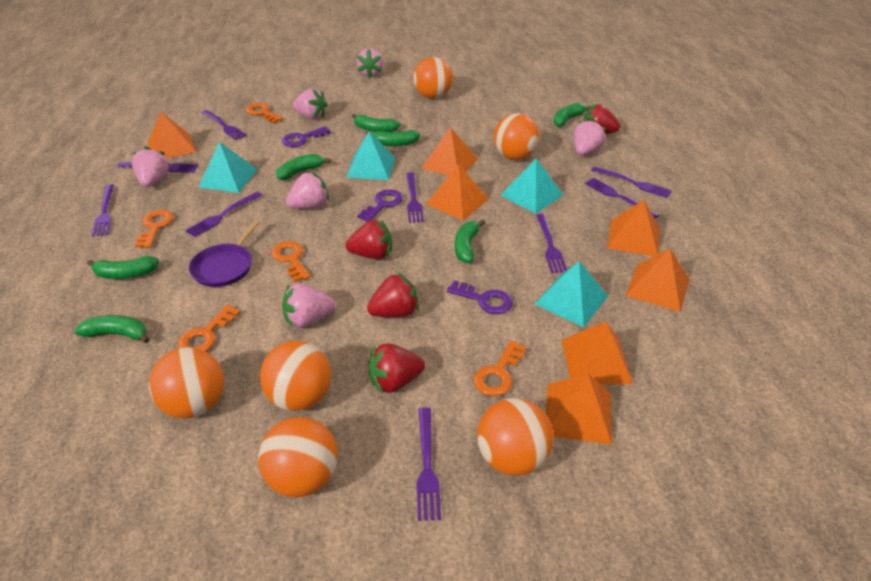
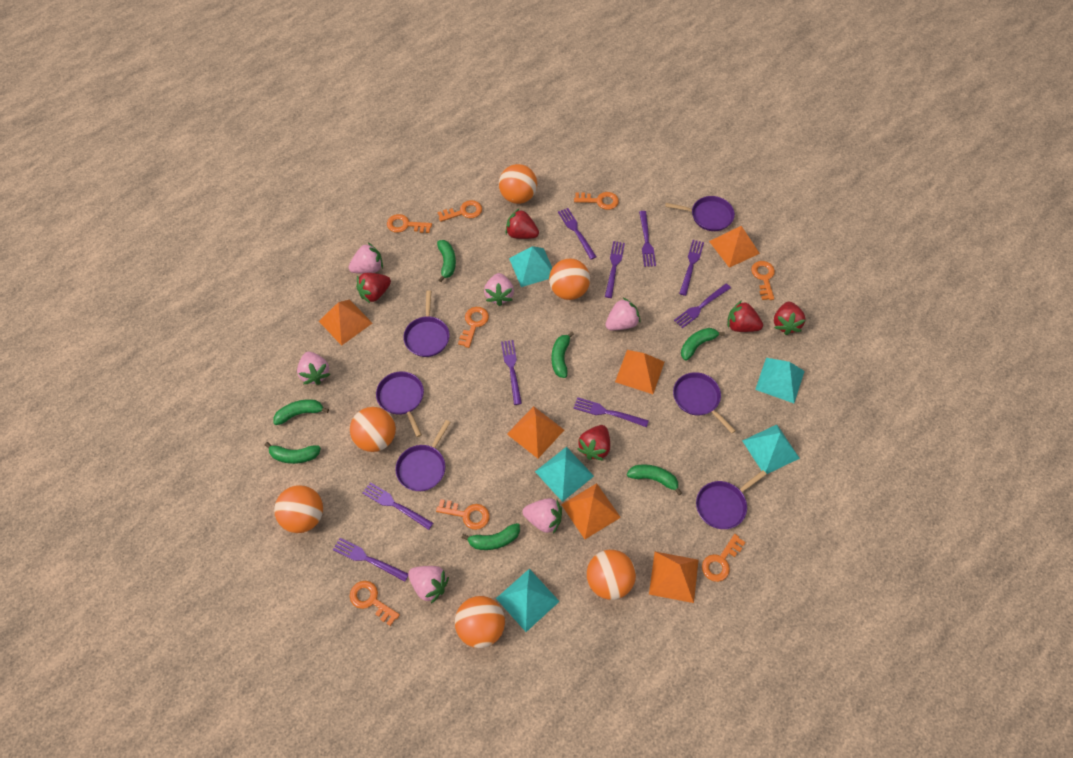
orange key: [135,210,174,248] [178,305,241,351] [245,103,283,123] [271,241,310,282] [474,340,527,396] = 5 -> [350,581,400,626] [387,214,432,233] [436,499,490,530] [438,200,482,222] [458,307,489,348] [574,192,619,210] [702,534,746,582] [751,261,775,300] = 8
orange pyramid: [148,112,196,158] [421,127,478,176] [426,164,489,220] [546,374,612,445] [562,322,633,385] [607,200,660,256] [626,248,690,312] = 7 -> [319,299,372,346] [507,406,564,458] [561,483,621,539] [615,350,664,394] [649,552,699,603] [709,226,760,268] = 6
purple key: [282,126,331,147] [357,189,403,222] [447,280,513,314] = 3 -> none = 0
purple pan: [189,220,260,287] = 1 -> [376,372,424,437] [395,420,451,491] [403,290,450,357] [665,196,735,231] [673,372,736,433] [696,470,767,529] = 6
red strawberry: [345,220,392,259] [367,273,419,317] [368,343,425,393] [583,104,620,135] = 4 -> [356,273,391,303] [506,209,539,239] [577,425,610,461] [728,300,763,332] [774,302,805,335] = 5
turquoise pyramid: [198,142,258,193] [346,131,396,180] [500,158,563,214] [535,261,608,327] = 4 -> [496,569,560,632] [509,246,552,287] [535,447,594,502] [742,425,800,474] [755,358,804,403] = 5

